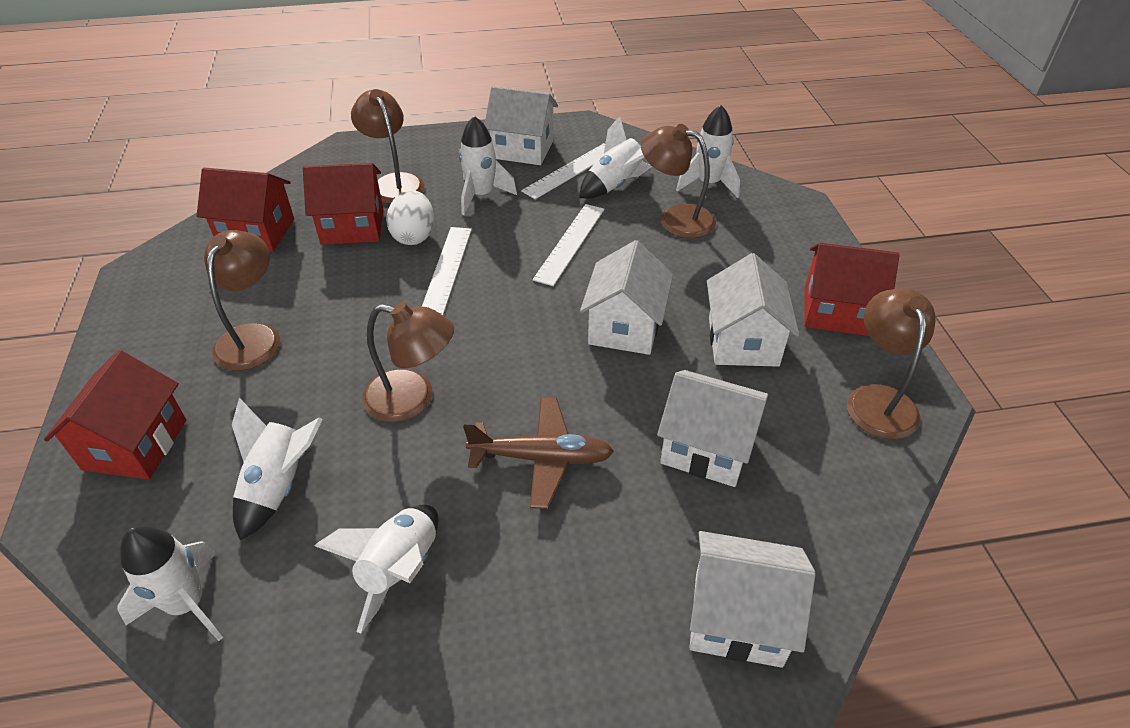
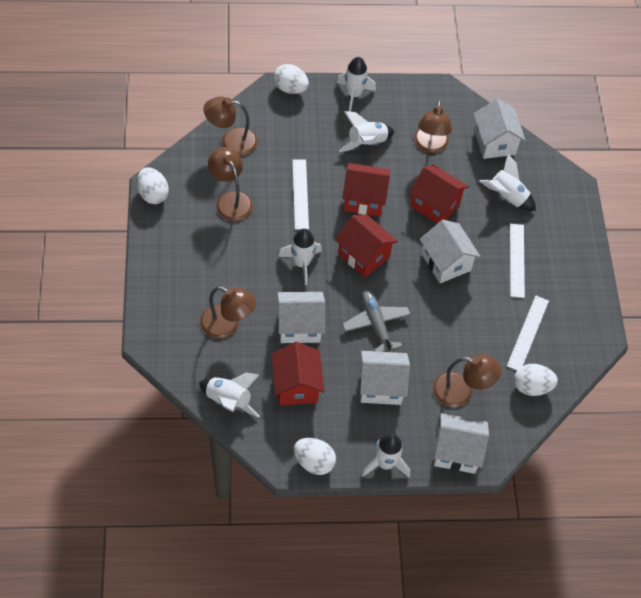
brown plane: [463,397,614,509] = 1 -> none = 0
grey plane: none = 0 -> [342,289,411,352] = 1
white egg: [386,190,434,245] = 1 -> [137,167,169,204] [274,64,309,94] [294,438,336,475] [514,364,558,396] = 4

